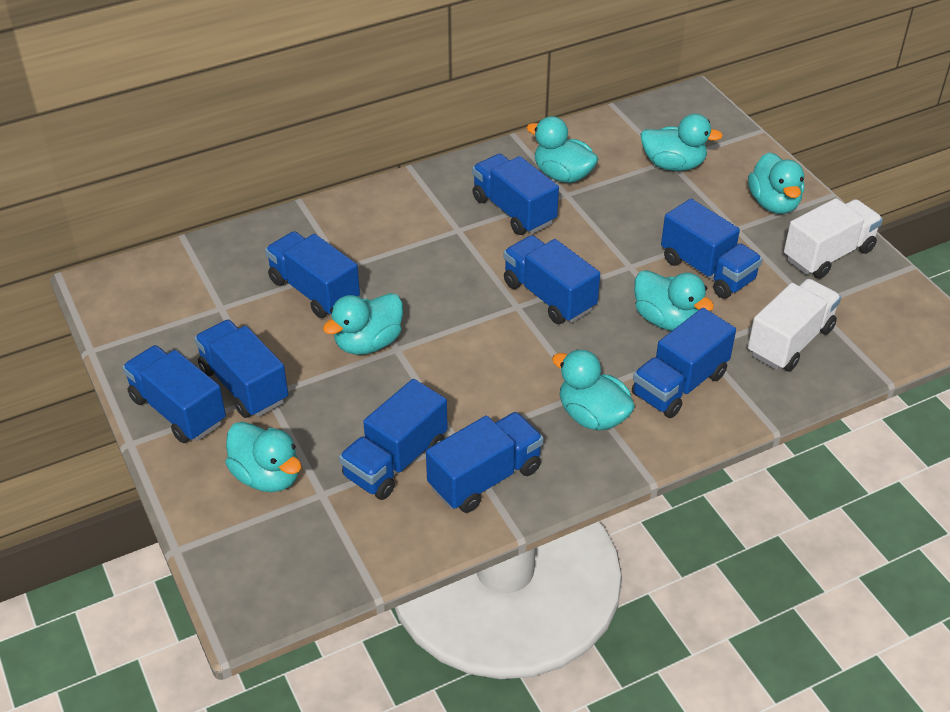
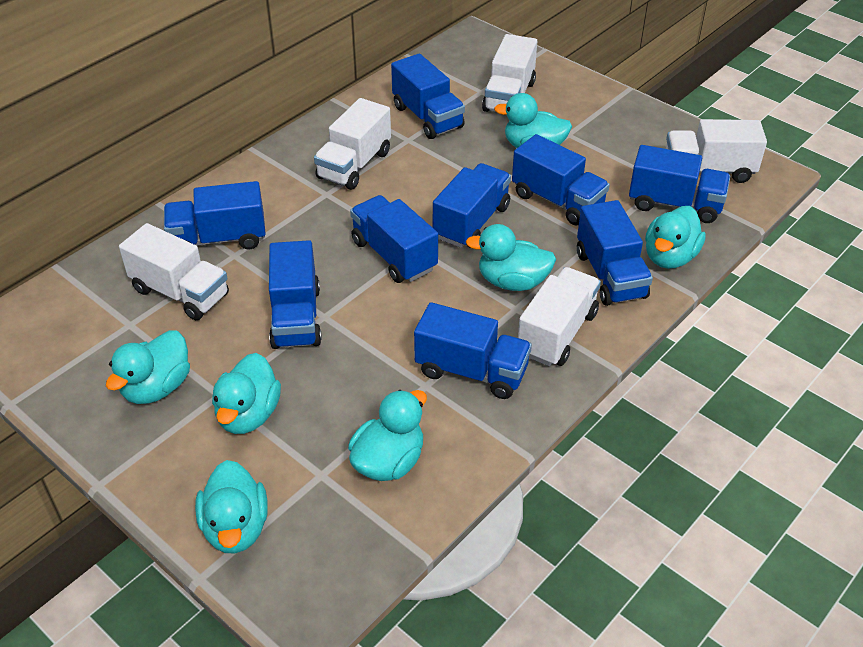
white truck: [748,279,841,371] [784,198,883,279] = 2 -> [119,223,229,320] [314,98,391,190] [482,34,537,112] [518,267,601,366] [666,119,767,183] = 5

